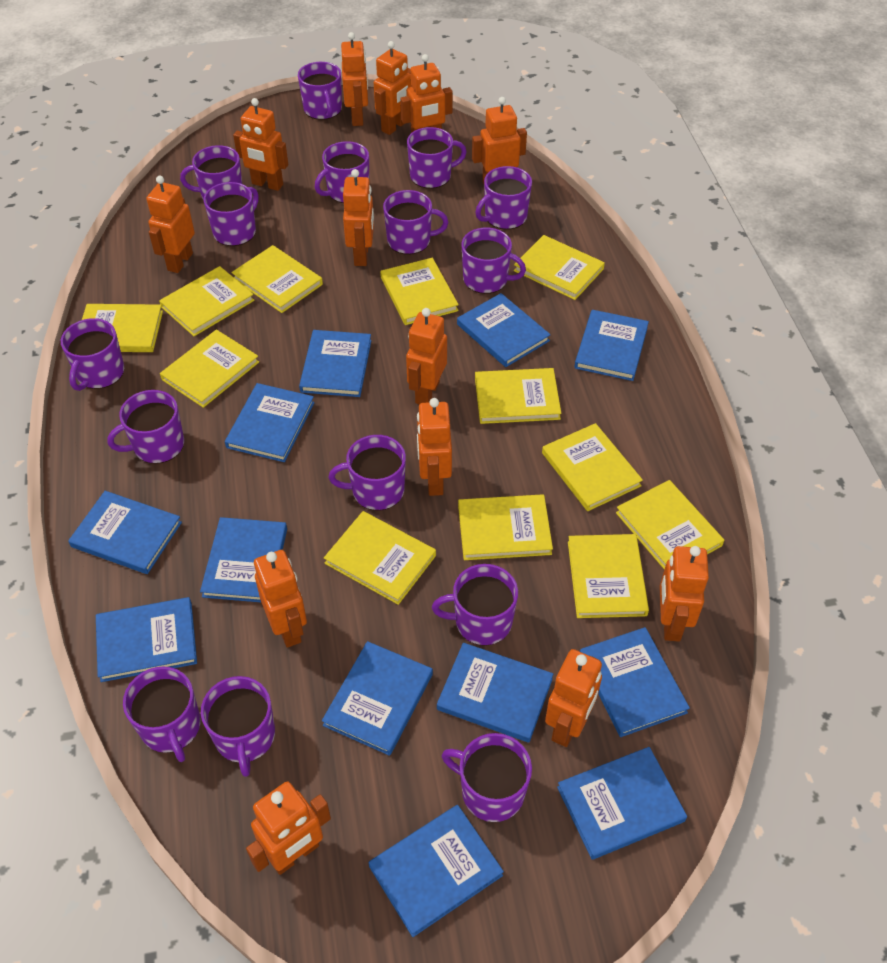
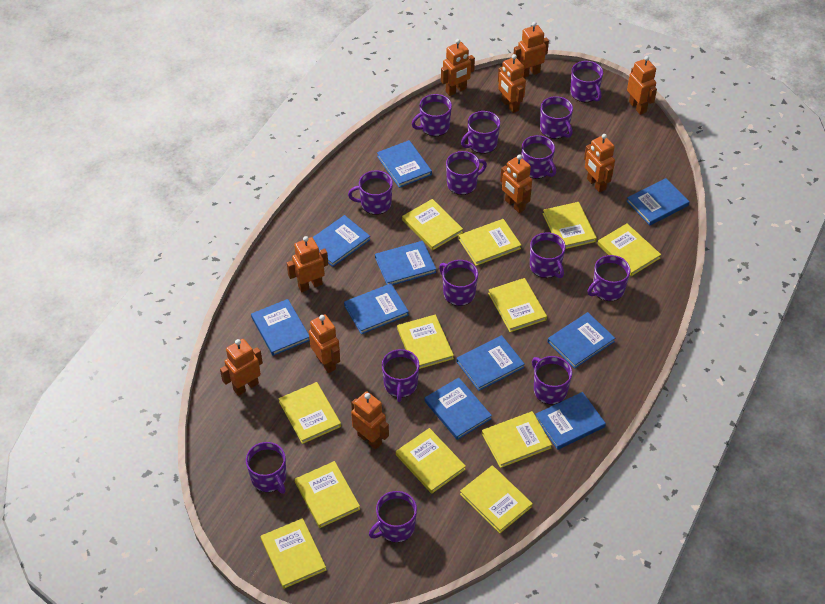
blue book: [68,491,182,574] [96,597,197,682] [200,517,287,602] [225,383,315,462] [299,330,371,397] [322,641,433,756] [368,805,504,937] [437,643,553,743] [457,293,551,367] [557,747,687,860] [574,310,649,381] [580,627,690,737] = 12 -> [251,299,310,356] [312,215,370,267] [344,283,409,334] [375,241,436,285] [377,140,432,188] [425,378,492,440] [456,335,525,391] [535,392,606,450] [547,312,615,369] [626,178,690,225] = 10
orange robot: [146,176,195,273] [233,98,288,191] [246,781,331,875] [254,550,307,648] [341,32,368,126] [343,169,374,266] [374,41,412,135] [400,54,453,133] [406,308,447,404] [417,398,452,496] [472,97,527,184] [545,649,602,747] [660,546,709,642] = 13 -> [220,339,263,396] [287,236,328,292] [309,314,340,373] [351,391,389,449] [441,39,475,96] [498,54,526,113] [500,154,532,213] [514,22,549,78] [584,134,615,193] [627,56,657,115] = 10
purple mug: [61,318,124,391] [107,390,184,464] [123,666,200,762] [180,145,242,200] [201,676,275,777] [204,182,259,246] [298,62,342,120] [315,141,369,203] [329,435,406,511] [383,190,448,255] [407,127,467,189] [432,564,518,646] [442,733,532,822] [462,228,526,294] [475,166,532,230] = 15 -> [246,442,286,494] [348,170,393,215] [369,491,417,542] [382,349,419,402] [412,94,452,136] [439,260,478,306] [446,151,487,195] [461,111,500,154] [522,135,556,179] [530,232,566,278] [532,356,572,404] [540,96,573,139] [570,61,603,102] [588,255,630,301] = 14

